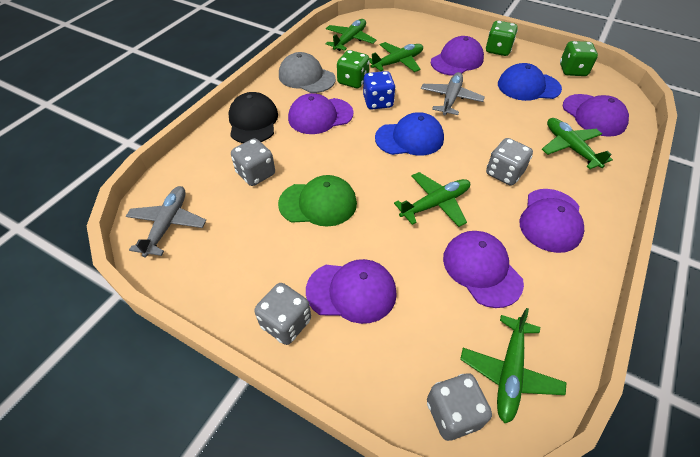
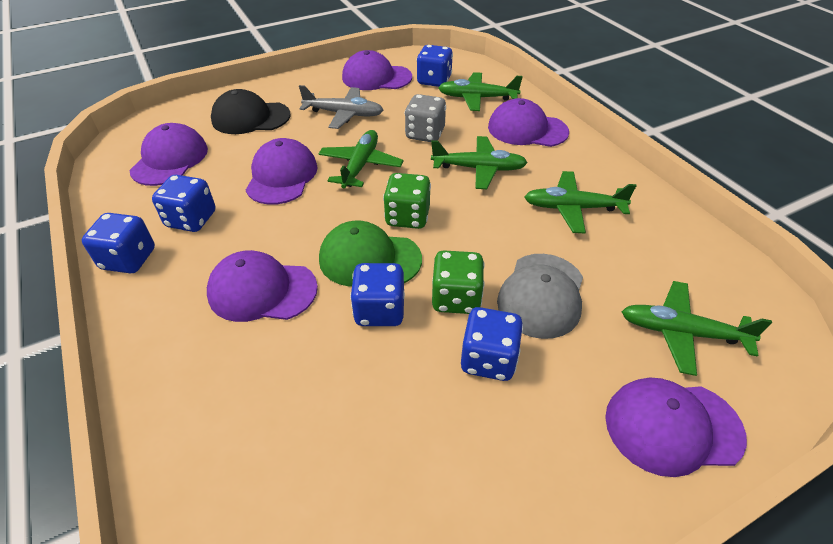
blue cap: [375,112,444,156] [498,63,562,101] = 2 -> none = 0
blue dice: [363,71,396,109] = 1 -> [82,213,155,274] [152,175,216,232] [350,263,405,326] [417,45,453,87] [461,307,523,381] = 5
green dice: [337,50,370,88] [486,21,518,56] [560,41,598,76] = 3 -> [383,173,431,229] [432,250,485,314] = 2
grey dice: [231,138,275,186] [255,283,311,345] [427,373,492,441] [486,138,533,186] = 4 -> [405,94,446,142] = 1
grey plane: [126,186,206,258] [421,72,485,115] = 2 -> [299,85,383,129] = 1

